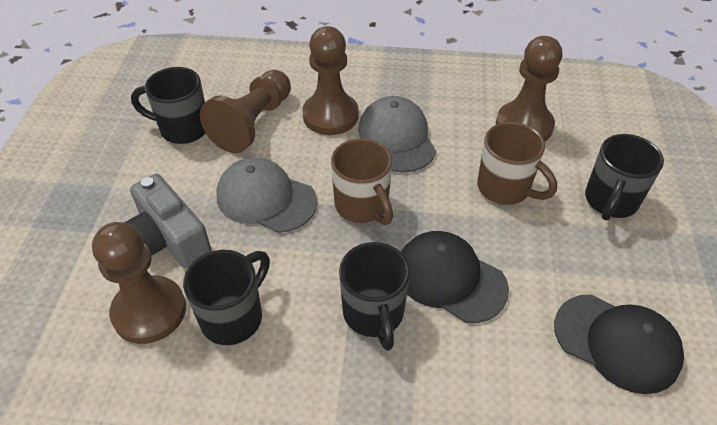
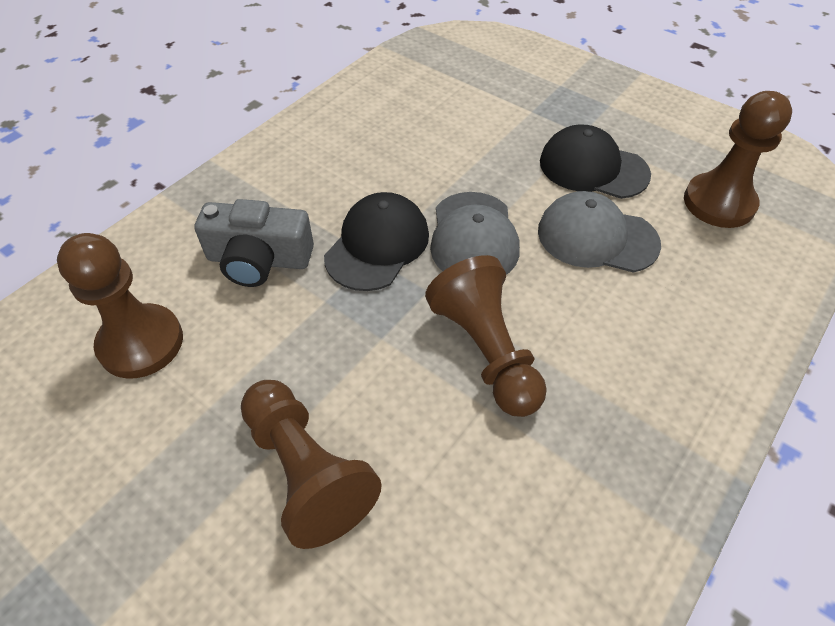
black mug: [131,67,205,144] [183,250,270,345] [339,242,410,351] [585,134,664,220] = 4 -> none = 0
brown mug: [331,138,393,225] [477,122,557,205] = 2 -> none = 0

